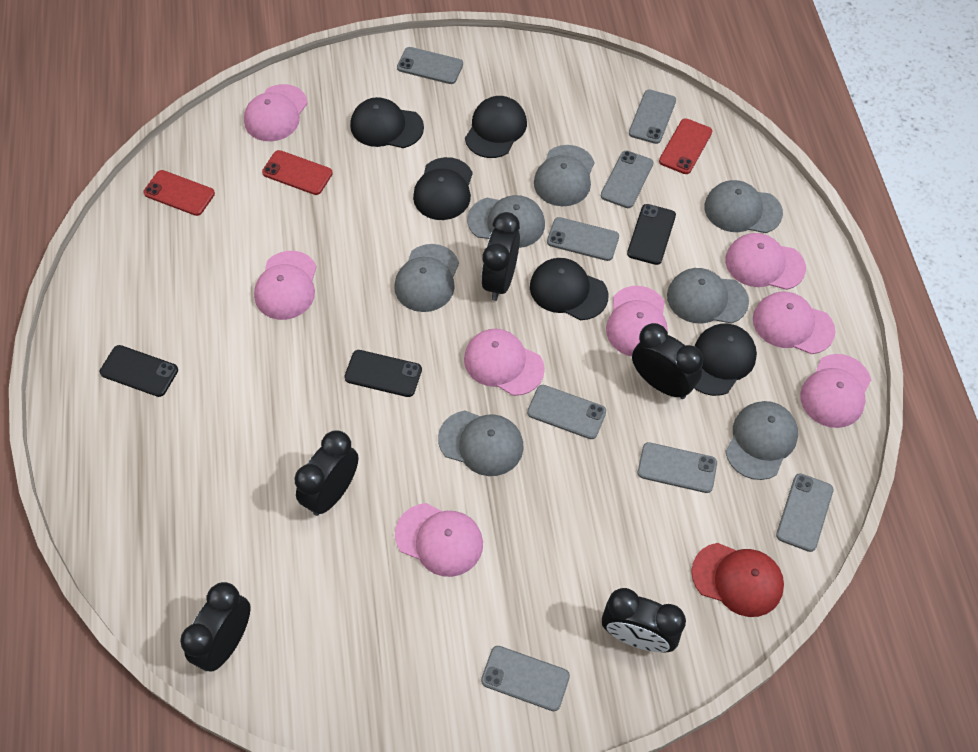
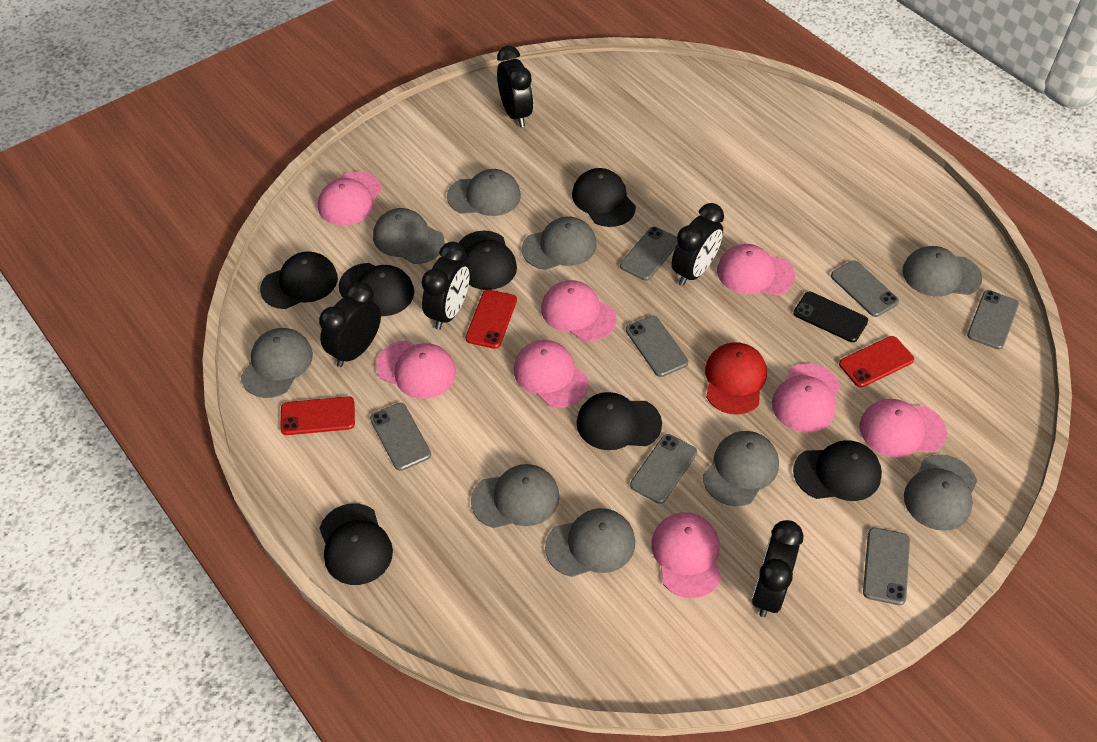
black cap: [350,97,424,148] [413,157,473,220] [465,96,527,158] [530,258,609,320] [694,324,757,396] = 5 -> [260,251,338,309] [319,503,393,585] [339,263,414,316] [459,231,517,290] [572,168,636,227] [576,392,662,450] [793,440,882,501] = 7
black phone: [100,345,178,397] [344,350,422,397] [627,204,676,265] = 3 -> [793,292,868,342] = 1
grey cap: [394,244,459,312] [438,410,524,476] [467,195,545,248] [534,145,594,206] [667,268,749,324] [704,180,783,233] [725,401,798,480] = 7 -> [241,328,313,398] [373,208,445,264] [447,169,521,216] [471,464,560,528] [522,217,596,270] [545,508,635,577] [703,431,779,506] [902,246,982,297] [904,454,977,531] = 9
grey phone: [397,47,463,84] [481,646,570,711] [527,385,606,439] [547,217,619,261] [601,150,654,208] [629,90,676,144] [638,442,717,493] [776,473,833,552] = 8 -> [370,403,431,471] [620,227,677,281] [626,316,688,377] [630,434,697,504] [831,260,899,317] [863,528,910,605] [967,290,1019,350] = 7

